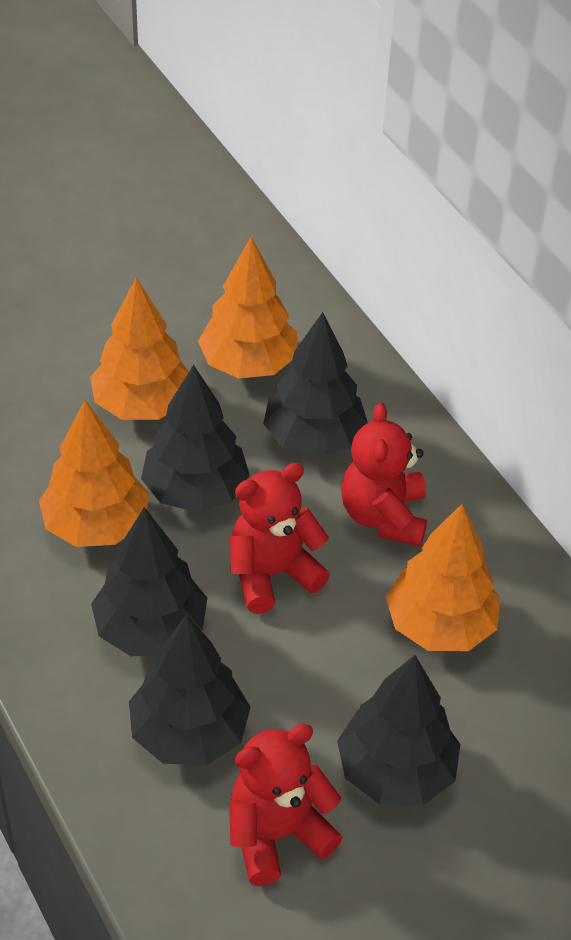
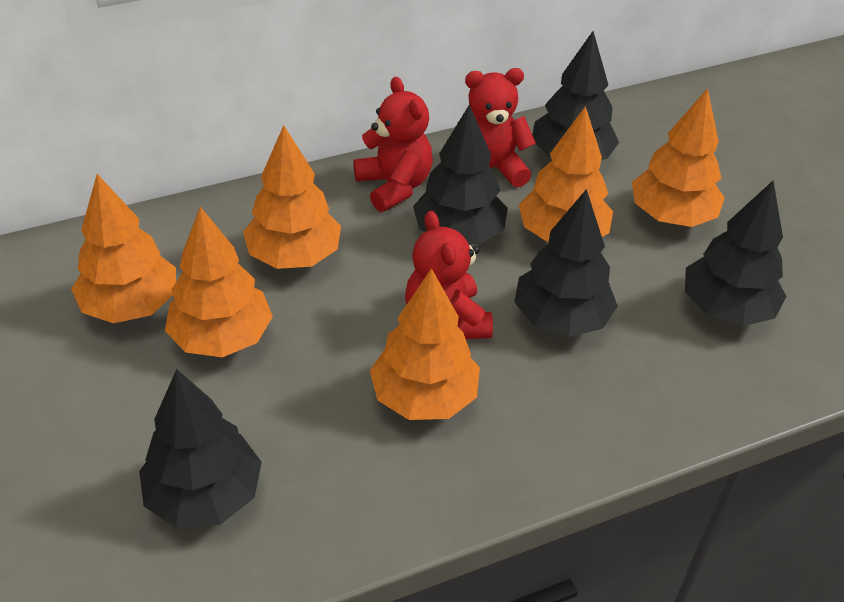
orange tree: [39,400,149,547] [90,278,189,420] [198,237,297,378] [386,504,500,651] = 4 -> [71,174,176,323] [165,207,273,357] [243,125,341,269] [370,268,480,420] [519,106,613,242] [632,88,725,227] = 6

